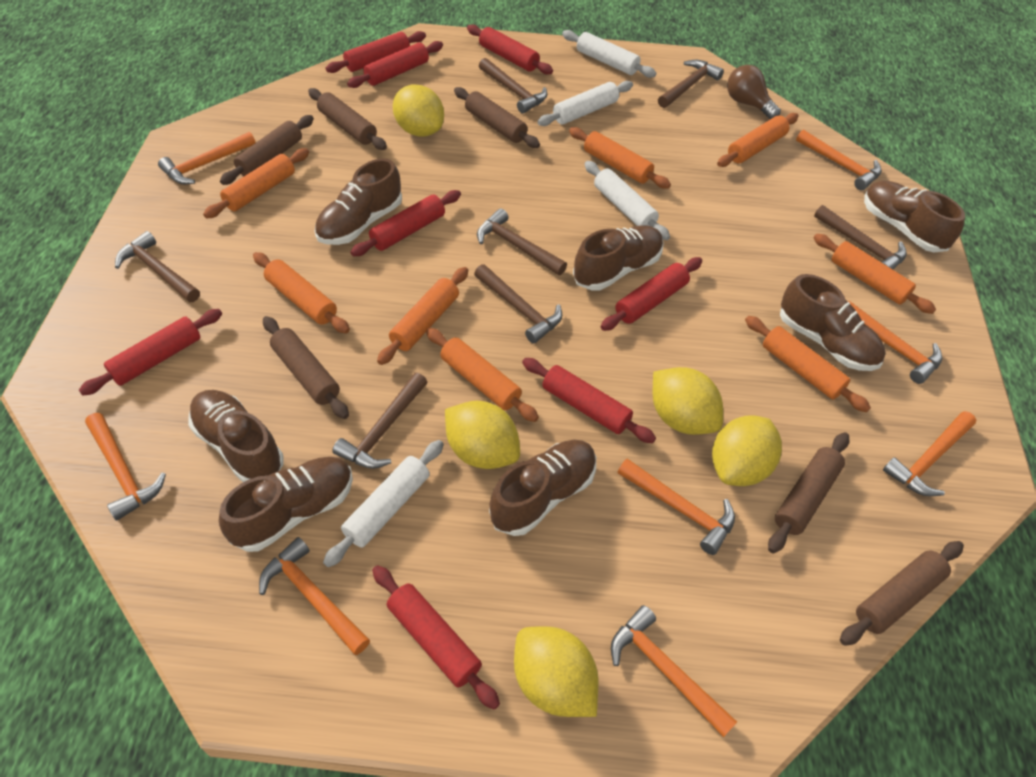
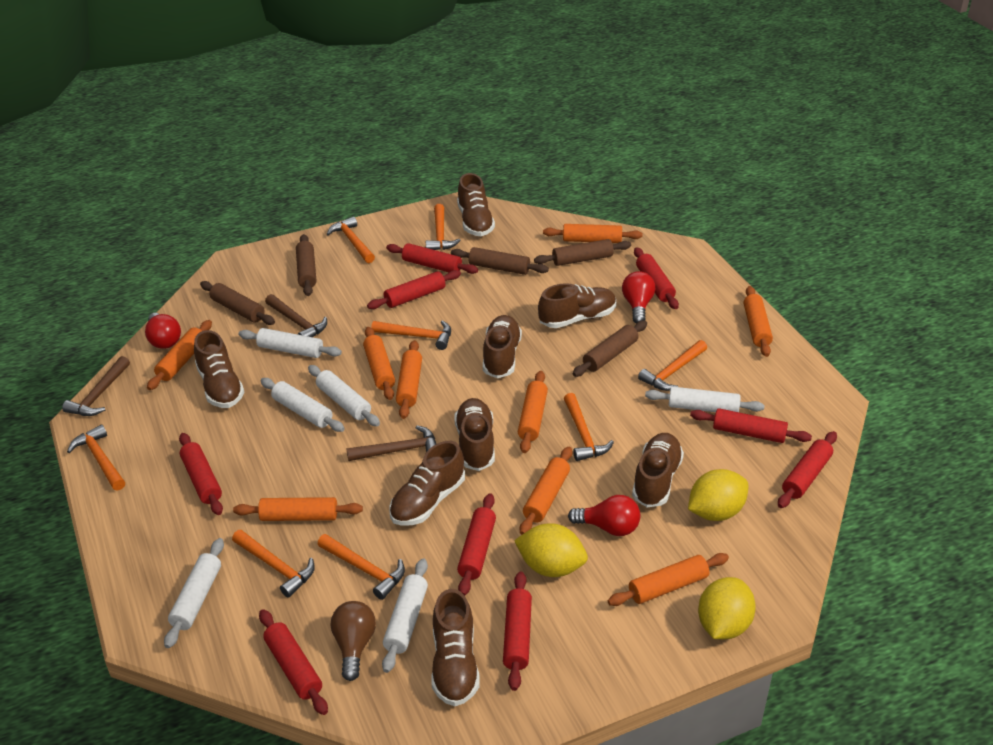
brown hammer: [115,231,200,302] [332,373,427,469] [474,264,562,344] [477,208,567,275] [479,58,547,114] [658,60,724,108] [814,205,907,270] = 7 -> [62,356,130,416] [265,294,327,337] [346,425,436,461] = 3
brown rolling pin: [220,115,314,185] [263,316,349,419] [308,88,387,150] [454,87,540,148] [768,432,849,553] [840,541,964,646] = 6 -> [200,281,275,325] [296,234,316,296] [451,247,549,275] [534,239,631,266] [573,321,647,377] = 5
brown shoe: [188,390,284,482] [219,457,353,552] [315,158,402,245] [489,440,596,536] [573,225,664,291] [780,274,886,371] [864,181,965,252] = 7 -> [194,330,244,408] [389,441,465,526] [431,589,480,706] [454,398,495,471] [457,173,495,236] [483,315,522,378] [538,283,616,328] [632,433,684,507] = 8
orange rolling pin: [203,148,309,219] [253,252,350,333] [377,267,468,365] [426,328,539,422] [569,127,671,189] [717,113,798,167] [745,316,871,412] [814,234,936,314] = 8 -> [147,320,212,390] [233,497,363,521] [363,327,395,400] [396,340,422,419] [518,371,548,453] [520,447,572,535] [543,224,642,243] [608,553,729,606] [744,286,773,357] = 9
red light bulb: none = 0 -> [145,313,181,349] [568,495,640,536] [622,271,655,324] = 3
red rolling pin: [79,309,222,396] [326,31,426,73] [347,41,443,88] [351,190,461,256] [372,565,500,710] [467,24,553,74] [522,358,656,443] [601,257,702,331] = 8 -> [179,433,223,515] [259,609,328,715] [367,270,461,309] [386,243,478,274] [457,493,496,595] [503,571,532,691] [634,247,679,309] [690,408,812,443] [778,431,837,508] = 9
white rolling pin: [323,440,444,567] [537,81,633,126] [562,30,656,78] [585,161,670,240] = 4 -> [164,538,224,648] [239,328,342,358] [261,378,345,432] [308,365,380,426] [382,558,428,673] [645,387,764,412] = 6
yellow lemon: [393,85,444,137] [445,401,520,469] [514,626,598,717] [653,367,723,435] [712,415,782,486] = 5 -> [514,523,588,577] [688,469,748,521] [698,577,756,639] = 3

